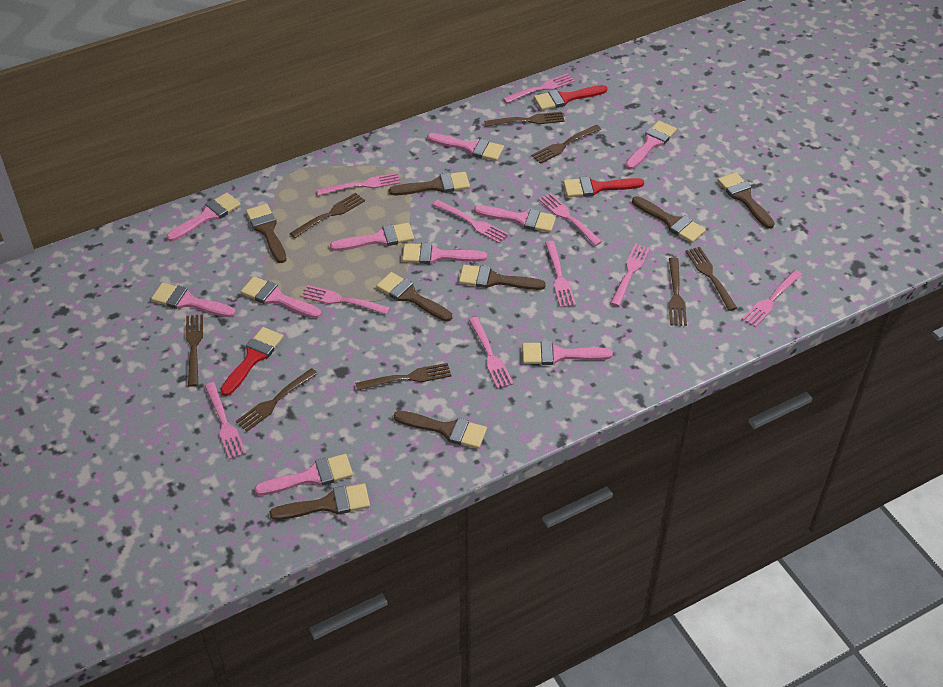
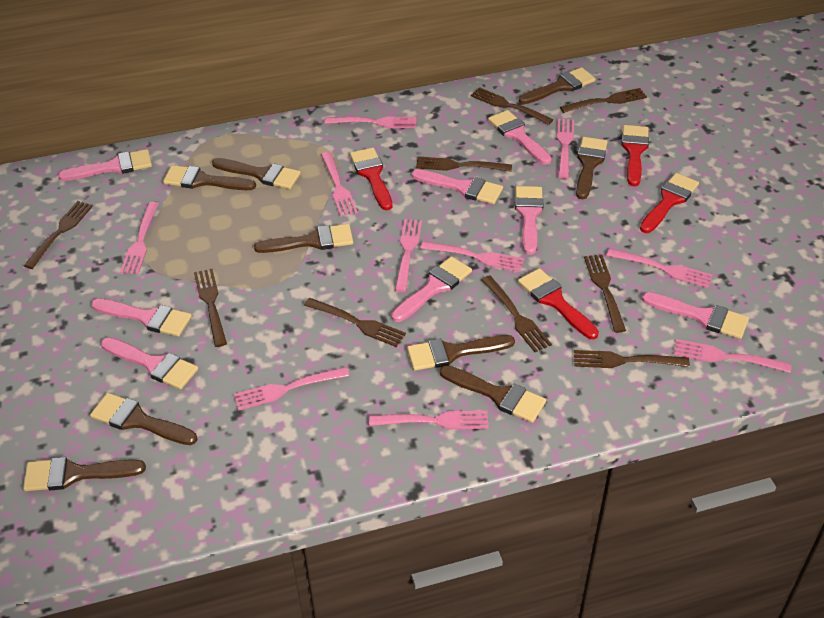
brown brush: [246,204,287,263] [269,483,370,520] [376,272,452,322] [389,172,470,195] [394,411,487,449] [459,265,546,290] [632,196,706,243] [717,172,775,229] = 8 -> [23,457,146,491] [90,393,198,445] [163,165,256,190] [212,158,301,189] [254,224,353,253] [407,335,515,371] [440,365,546,423] [519,67,596,104] [576,137,608,199] = 9
brown fork: [186,314,203,387] [236,368,318,432] [290,193,365,238] [355,363,451,391] [484,112,565,127] [531,125,602,164] [669,257,687,326] [686,247,737,311] = 8 -> [24,201,93,269] [194,269,227,347] [304,298,406,347] [416,156,512,172] [471,87,554,125] [481,275,552,352] [560,88,647,113] [574,350,690,368] [584,254,626,333] = 9
pink brush: [151,282,236,317] [167,193,241,242] [241,276,321,318] [254,454,353,495] [330,223,414,251] [402,243,487,264] [427,133,504,161] [474,205,556,232] [522,341,613,365] [625,121,677,170] = 10 -> [58,149,152,181] [91,299,192,337] [101,337,198,390] [391,256,472,322] [412,169,503,204] [488,110,552,165] [515,186,543,255] [642,292,749,339] = 8
red brush: [220,327,283,396] [534,85,607,110] [563,177,644,197] = 3 -> [350,148,393,211] [518,268,599,339] [621,125,649,186] [640,173,699,233] = 4

